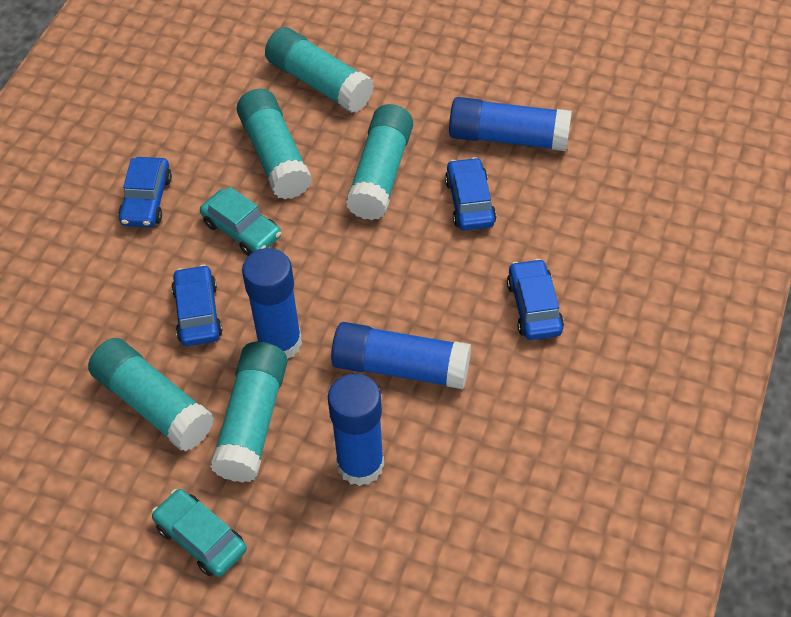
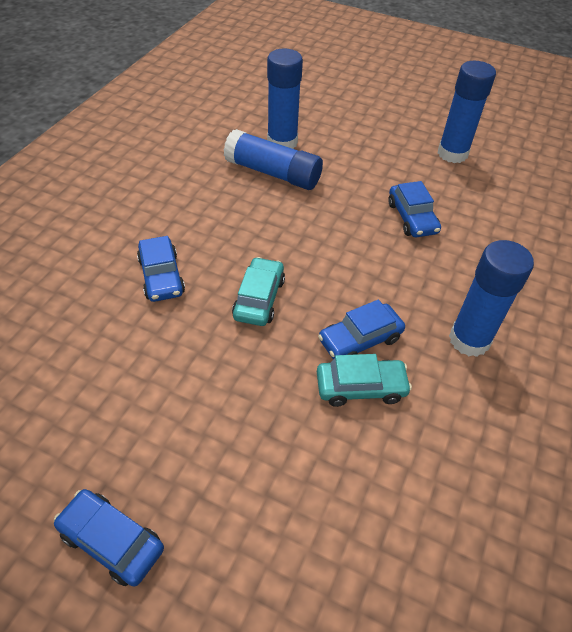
turquoise glue stick: [88,338,214,451] [210,342,288,483] [237,89,312,199] [265,27,374,113] [345,104,413,220] = 5 -> none = 0

